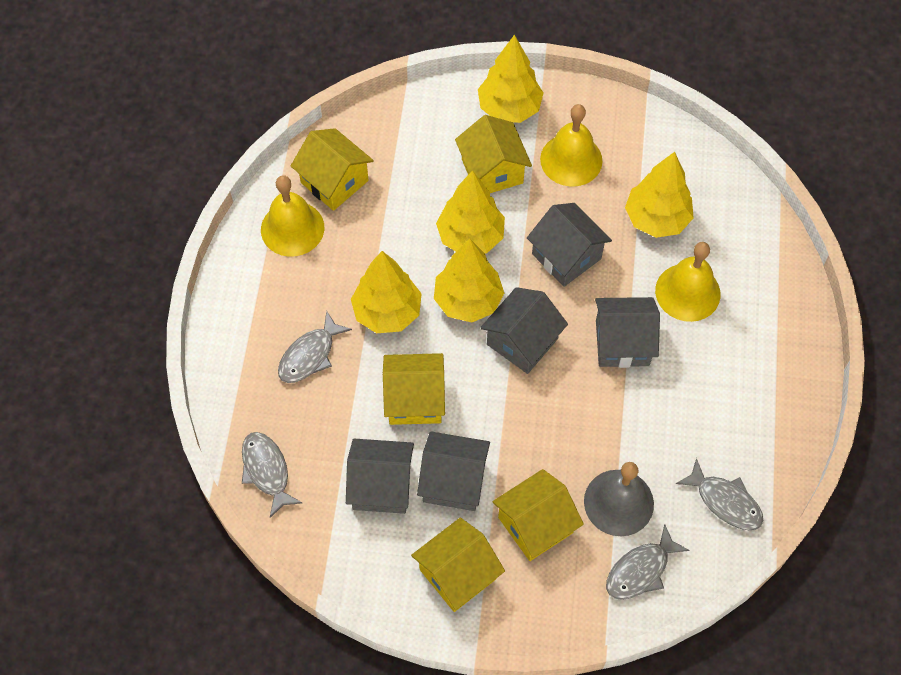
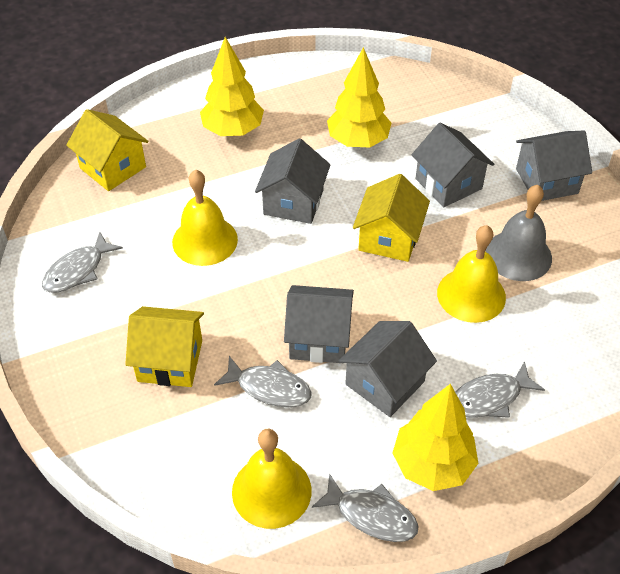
yellow house: [291,128,374,211] [383,353,445,425] [411,518,505,612] [455,115,532,193] [492,469,584,561] = 5 -> [66,109,148,191] [125,306,204,387] [353,174,430,262] = 3
yellow tree: [351,251,422,333] [434,239,504,323] [436,170,505,254] [478,35,543,123] [625,152,694,238] = 5 -> [200,37,264,136] [327,47,391,147] [392,384,479,491] = 3

